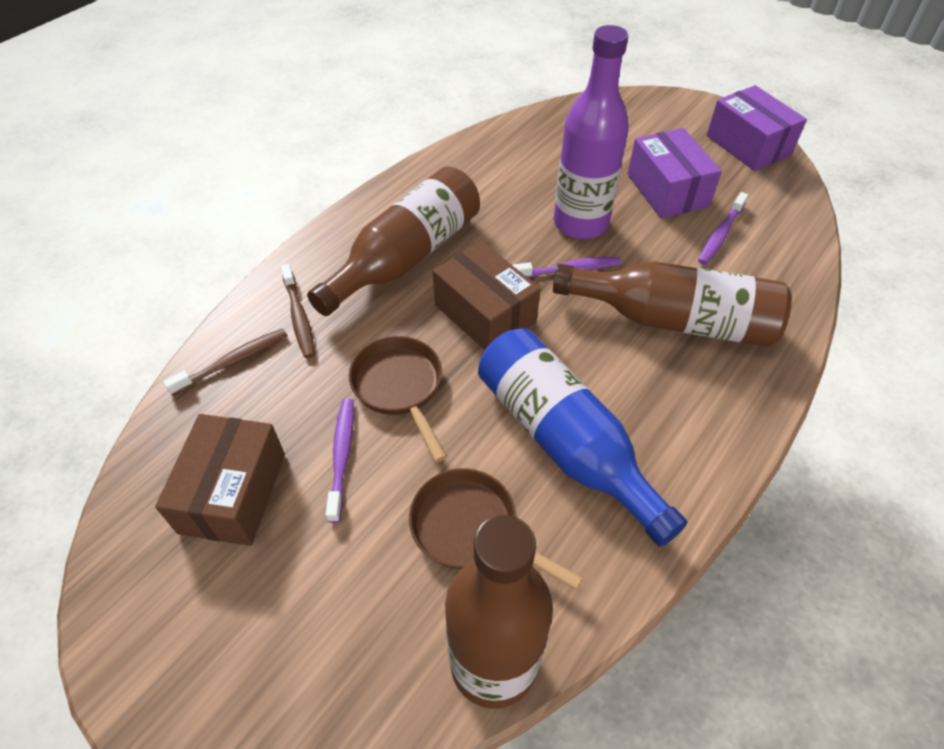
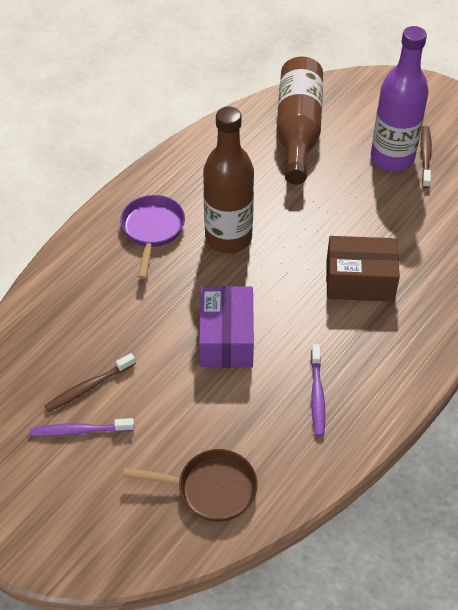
blue bottle: [478,328,687,547] = 1 -> none = 0
brown bottle: [307,166,480,316] [445,515,553,709] [553,261,792,347] = 3 -> [203,107,254,253] [277,57,323,185] = 2
brown box: [155,414,285,546] [433,241,540,350] = 2 -> [326,236,400,302] = 1
brown pan: [349,336,447,462] [409,468,583,590] = 2 -> [123,449,258,522] = 1
purple box: [627,128,722,218] [707,85,807,171] = 2 -> [199,286,254,368] = 1
purple pan: none = 0 -> [120,195,185,279] = 1
purple toothbrush: [326,398,354,523] [512,257,622,278] [698,192,748,265] = 3 -> [30,418,134,436] [311,344,325,437] = 2

